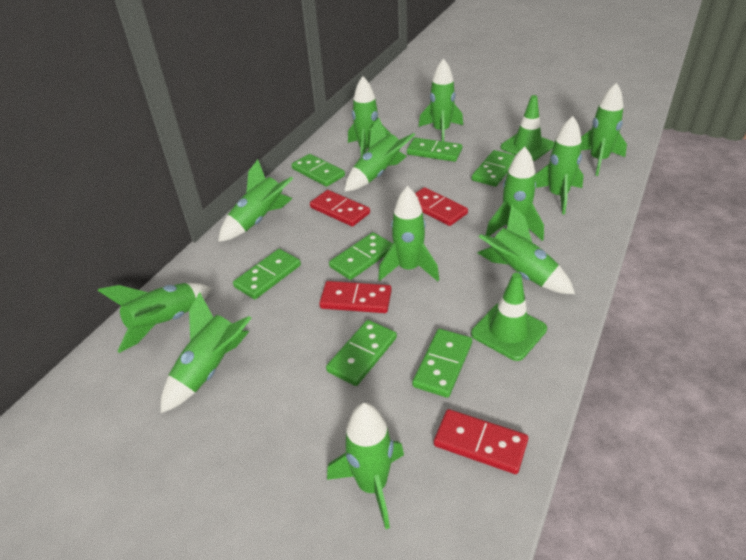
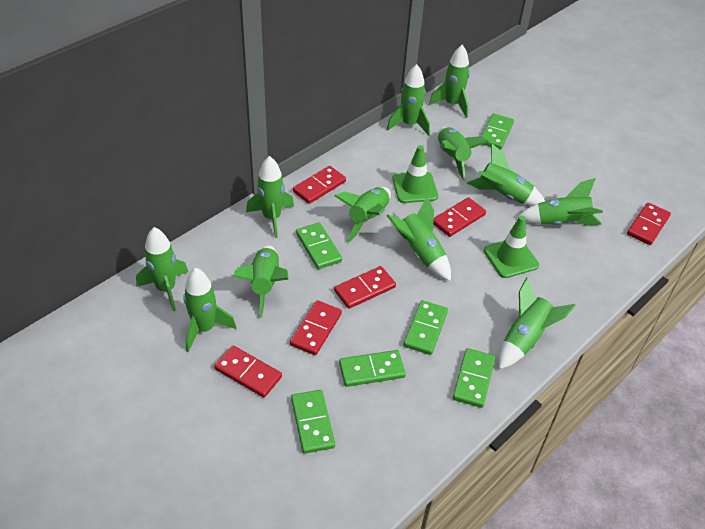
green domino: [233,249,301,299] [291,154,345,187] [326,320,397,386] [329,232,393,280] [407,138,462,162] [412,329,472,398] [472,150,516,187] = 7 -> [291,390,335,454] [296,222,342,269] [339,350,406,387] [404,300,448,355] [453,348,495,408] [481,114,514,150] = 6
red domino: [310,190,370,227] [319,281,392,313] [415,187,468,226] [434,409,528,474] = 4 -> [214,345,282,398] [290,300,342,355] [293,166,346,204] [334,266,396,309] [433,197,486,237] [627,203,671,245] = 6

